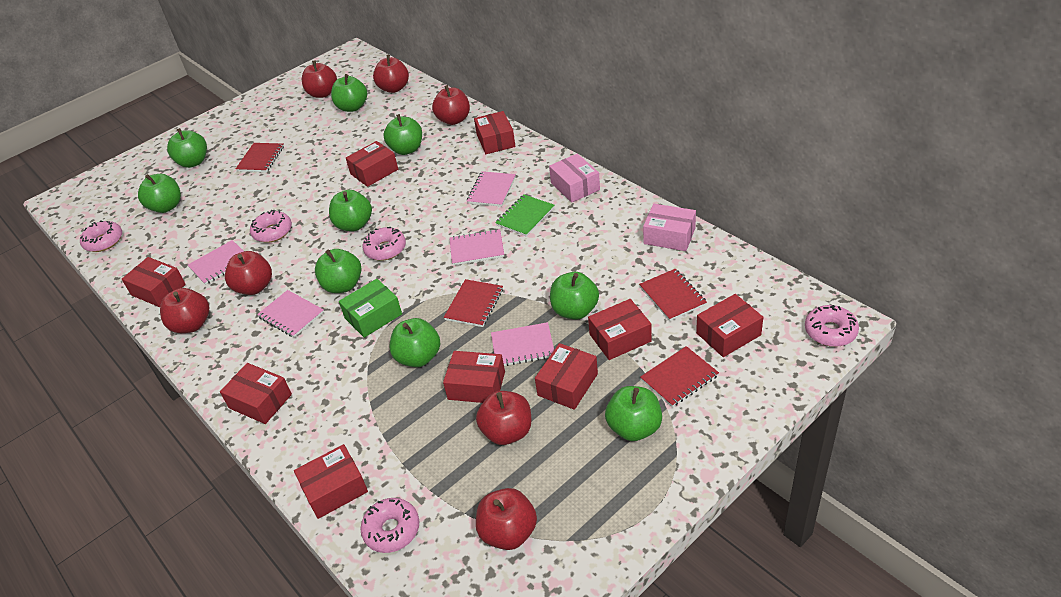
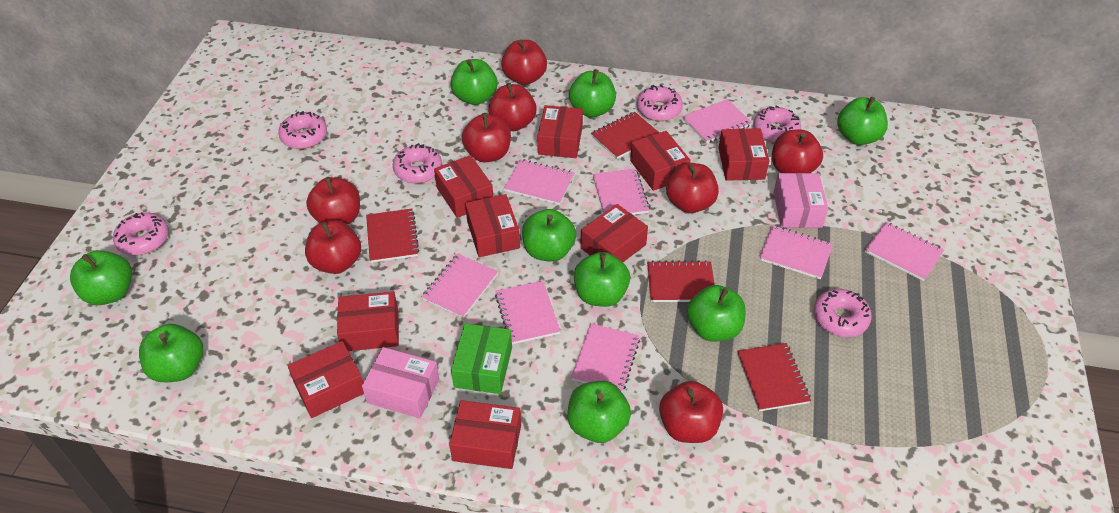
green notebook: [495,194,555,237] = 1 -> none = 0
pink donut: [80,220,122,252] [250,210,292,243] [360,498,420,553] [362,227,406,261] [805,305,859,347] = 5 -> [113,212,169,255] [278,111,327,149] [393,143,442,183] [637,85,683,121] [753,105,801,143] [813,289,872,337] = 6
pink notebook: [188,240,244,285] [257,290,324,338] [449,229,504,265] [467,171,516,207] [491,322,554,366] = 5 -> [422,254,498,318] [495,281,560,344] [504,159,574,205] [571,323,640,392] [593,169,650,215] [683,99,752,143] [759,225,833,279] [865,222,944,281] = 8
red apple: [160,288,209,333] [225,251,272,295] [302,60,337,98] [373,55,409,93] [432,85,470,125] [476,391,532,445] [476,488,537,550] = 7 -> [305,220,361,274] [306,177,360,225] [462,113,511,162] [488,83,537,131] [501,39,547,85] [659,381,723,443] [666,163,719,213] [772,130,823,173] = 8

